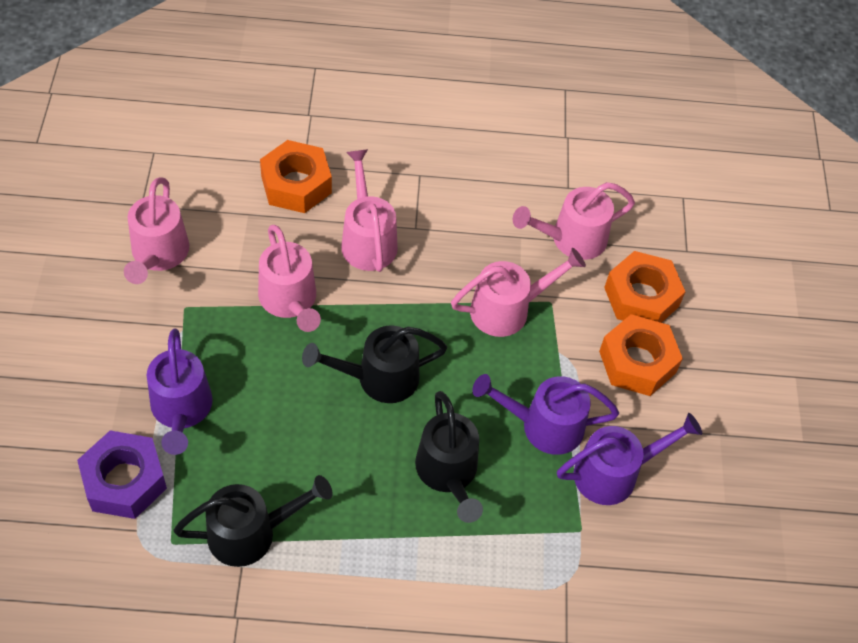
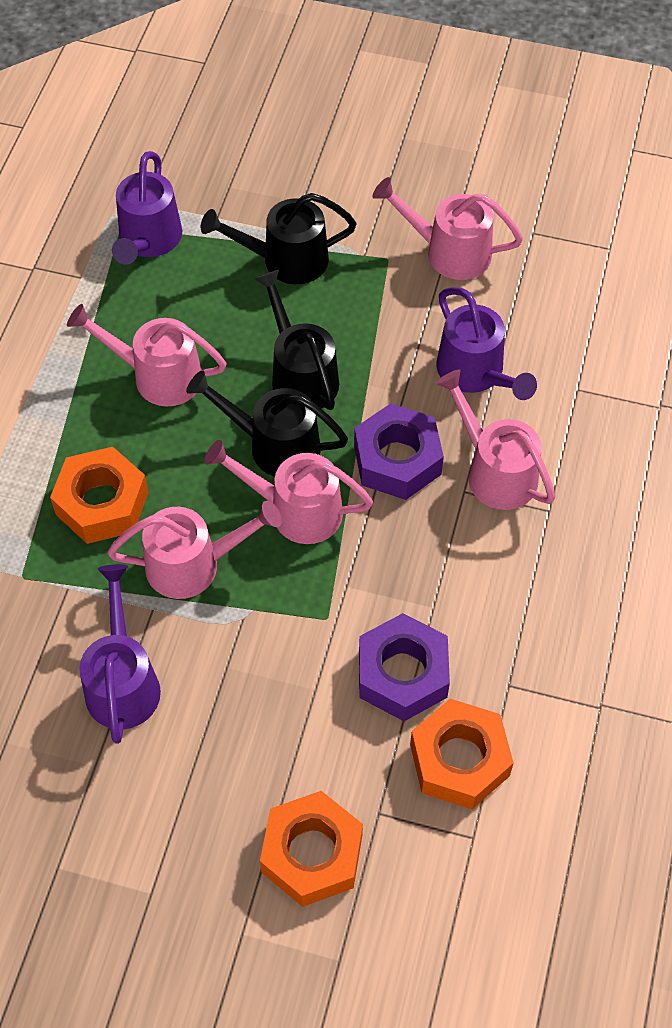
purple nut: [77,430,167,519] = 1 -> [354,403,444,500] [359,613,450,721] = 2

